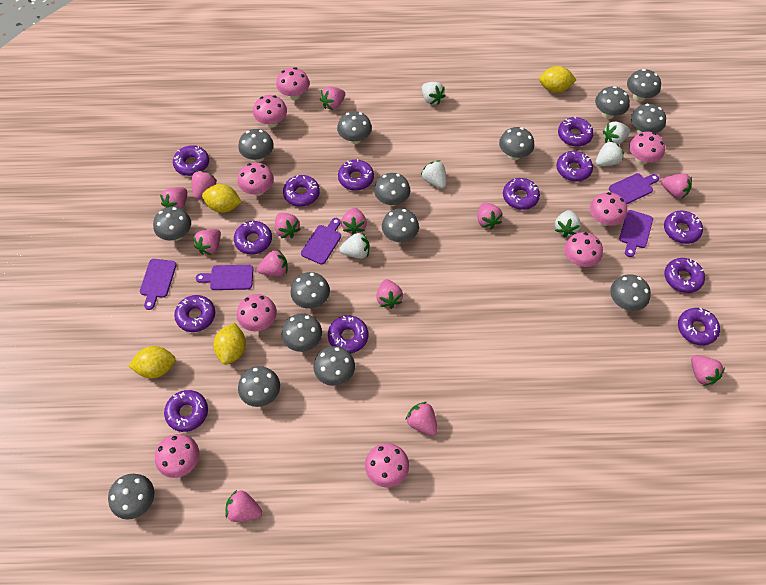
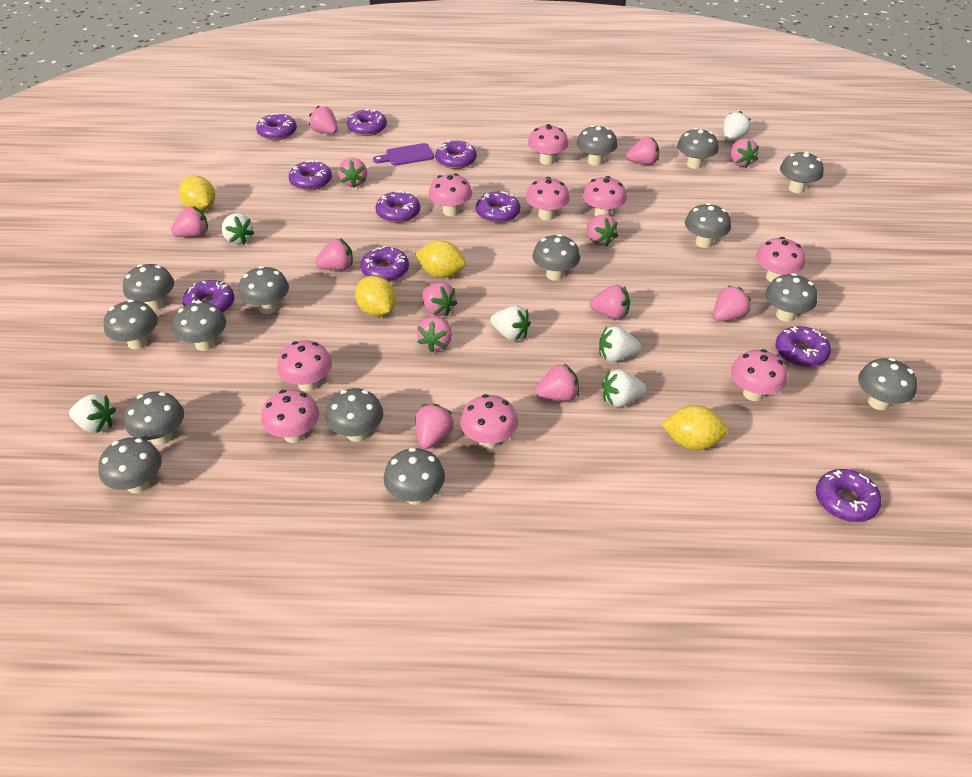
purple cutting board: [140,259,177,310] [196,265,253,290] [301,218,341,265] [609,173,659,204] [619,210,653,257] = 5 -> [373,143,434,166] = 1
purple donut: [164,390,208,432] [173,145,209,176] [174,295,215,332] [234,221,272,255] [283,175,320,207] [328,316,368,353] [338,159,374,191] [503,178,540,210] [556,151,593,182] [558,116,594,147] [664,211,703,244] [664,258,705,293] [678,308,720,345] = 13 -> [182,280,234,313] [256,113,297,140] [289,161,332,191] [347,108,387,136] [361,246,409,282] [376,191,420,223] [435,140,477,169] [476,191,520,223] [775,326,831,367] [816,469,881,522] = 10

